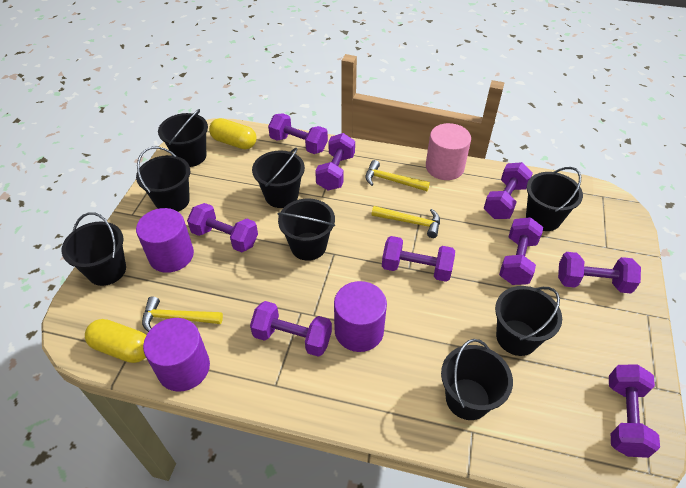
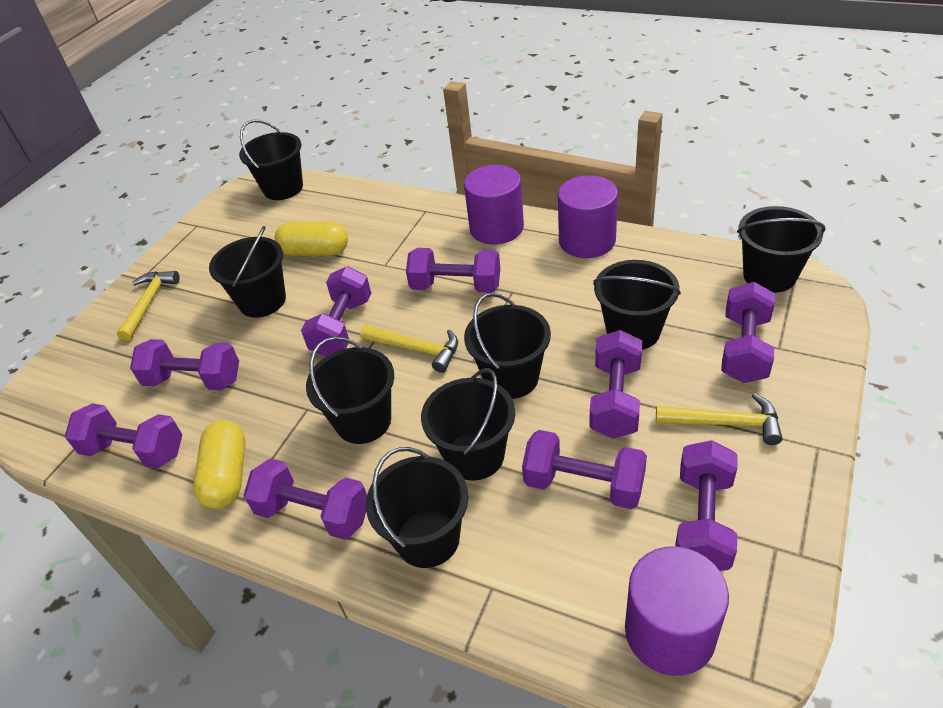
pink cylinder: [426,123,471,180] = 1 -> none = 0

